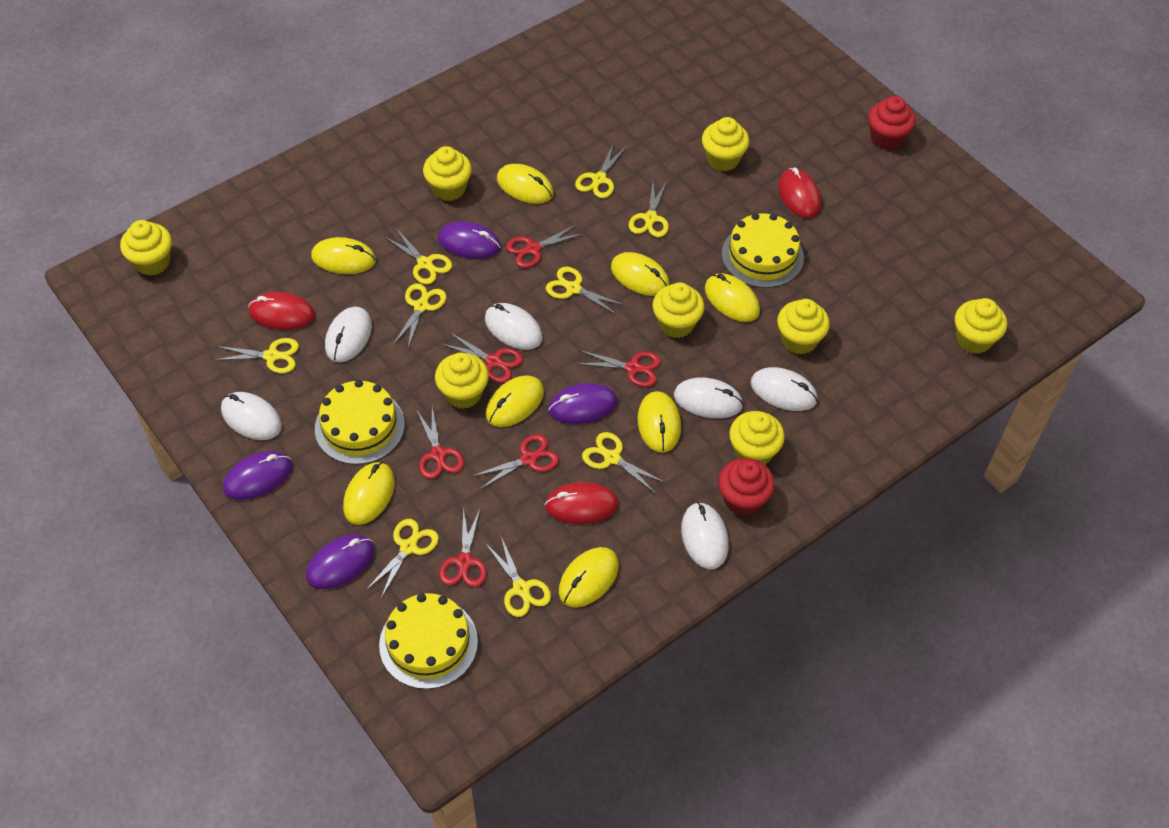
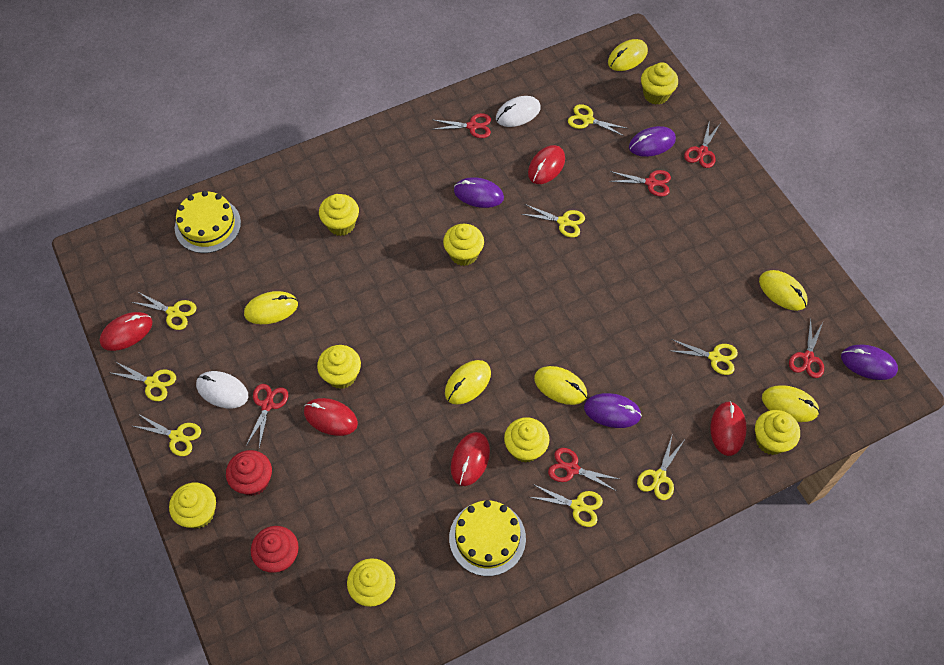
red mouse: [248,292,315,330] [545,482,619,524] [778,168,821,218] = 3 -> [100,312,153,351] [304,398,358,436] [451,432,490,486] [528,145,565,184] [710,401,747,456] = 5
white mouse: [221,392,282,440] [325,307,372,362] [485,303,543,350] [674,378,744,418] [681,502,729,569] [750,367,818,411] = 6 -> [196,371,248,408] [496,96,541,127] = 2
yellow cake: [315,380,405,465] [379,593,478,689] [722,213,804,288] = 3 -> [175,191,241,253] [449,500,526,576] = 2
yellow mouse: [311,237,376,274] [343,462,395,525] [486,375,544,427] [497,164,554,204] [559,547,619,607] [611,252,670,296] [638,391,681,453] [705,273,760,322] = 8 -> [244,291,298,324] [445,360,491,405] [534,366,587,405] [608,39,648,71] [759,270,808,311] [762,385,820,422] = 6
yellow scissors: [214,338,299,373] [366,519,439,598] [385,230,452,284] [393,283,446,348] [485,537,551,617] [546,267,624,315] [575,142,627,198] [582,432,666,494] [629,181,669,237] = 9 -> [108,361,176,401] [132,291,197,330] [133,414,201,456] [522,204,585,237] [530,484,603,527] [568,104,628,136] [637,436,684,500] [669,339,738,375] = 8

